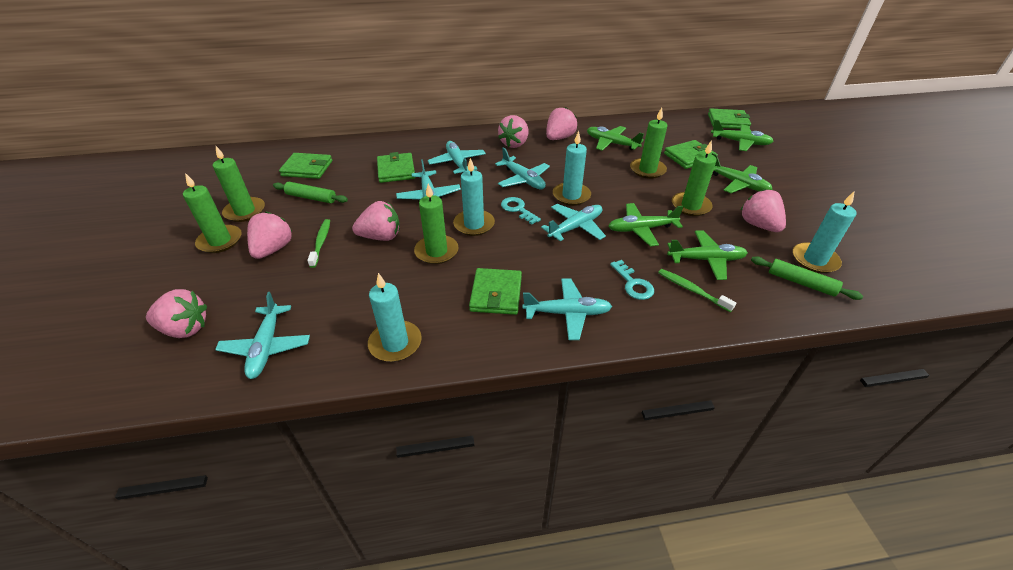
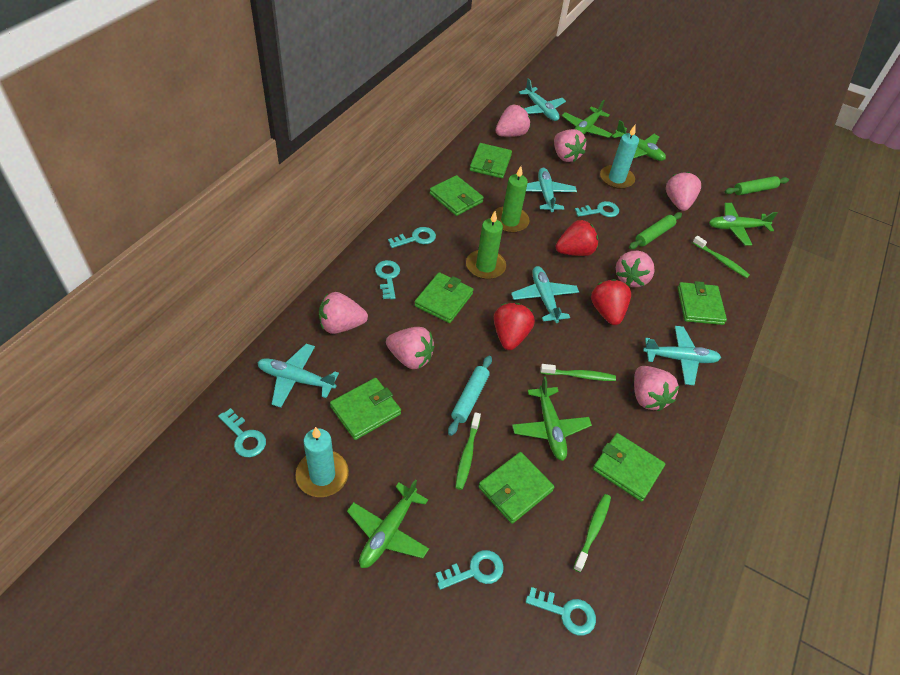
green candle: [183,173,242,253] [213,146,265,222] [414,184,458,264] [630,108,668,179] [672,140,716,216] = 5 -> [466,211,506,279] [492,166,530,233] = 2
green toothbrush: [307,219,330,268] [658,269,736,312] = 2 -> [455,412,481,490] [540,364,616,381] [573,494,611,572] [692,236,750,278] = 4
green wallet: [279,153,332,179] [377,152,415,183] [469,268,522,315] [664,140,718,169] [708,108,751,129] = 5 -> [330,378,401,440] [414,272,474,323] [430,175,484,216] [470,143,512,178] [478,452,554,524] [593,433,665,502] [677,281,727,325] = 7
pink strawberry: [146,289,207,338] [247,212,293,259] [352,201,400,241] [498,115,528,148] [546,107,577,140] [740,189,786,232] = 6 -> [319,292,368,334] [386,327,435,369] [495,105,530,137] [554,129,587,162] [616,251,655,287] [634,366,679,411] [666,172,701,211] = 7
red strawberry: none = 0 -> [494,303,535,350] [556,220,598,256] [591,279,631,325] = 3
turquoise candle: [368,273,422,362] [453,158,495,236] [553,131,591,206] [793,191,856,273] = 4 -> [295,427,349,497] [600,125,639,189] = 2
turquoise key: [501,197,541,224] [610,260,654,300] = 2 -> [218,408,266,457] [375,260,400,299] [388,227,436,248] [435,550,504,590] [526,587,596,636] [575,201,619,217] = 6
turquoise plane: [215,292,310,379] [396,159,461,202] [428,141,486,174] [495,147,550,189] [522,279,612,340] [541,204,606,241] = 6 -> [257,344,339,408] [511,266,579,323] [518,78,566,121] [526,168,577,212] [643,326,721,385] = 5
turquoise rolling pin: none = 0 -> [448,356,492,436] = 1

